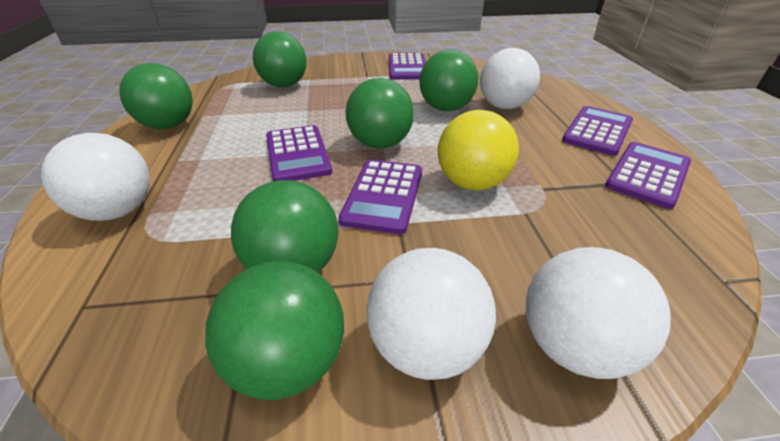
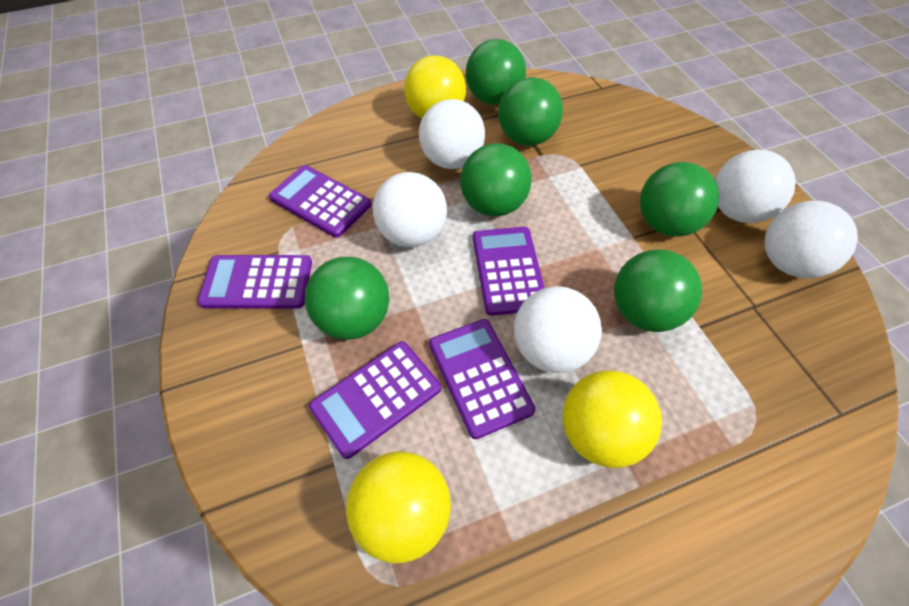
white ball: [41,133,150,221] [366,248,496,380] [480,48,540,109] [526,247,671,379] = 4 -> [373,172,447,247] [419,99,485,169] [514,286,602,373] [715,150,796,223] [765,201,858,278] = 5
yellow ball: [438,110,519,191] = 1 -> [346,451,451,563] [404,56,466,119] [562,370,662,468] = 3

